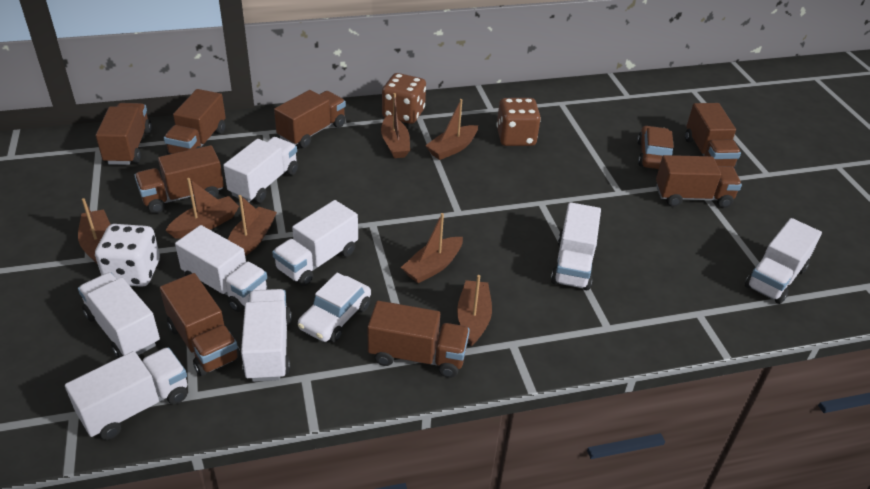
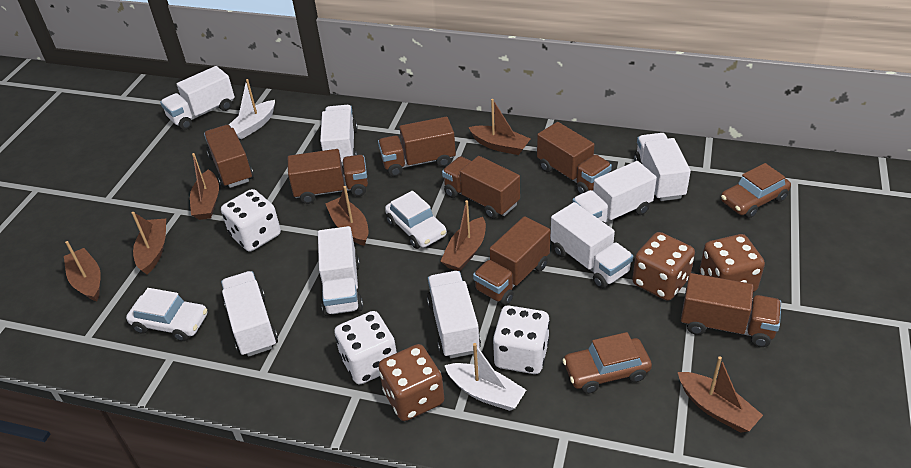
brown car: [637,126,674,169] = 1 -> [562,332,652,394] [721,163,791,218] = 2
brown dice: [382,73,426,124] [497,98,541,146] = 2 -> [378,344,444,421] [632,232,695,301] [700,234,765,292] = 3
brown truck: [96,103,152,165] [134,145,224,213] [160,273,241,376] [164,89,226,155] [274,90,346,148] [367,301,470,378] [656,155,742,208] [685,103,741,169] = 8 -> [204,125,254,188] [288,149,368,204] [378,117,456,177] [442,156,520,219] [473,216,551,306] [537,122,612,194] [681,273,781,347] = 7
white boat: none = 0 -> [229,79,275,139] [444,343,526,411] = 2
white car: [298,273,371,342] = 1 -> [126,288,207,341] [385,191,447,249] = 2
white dice: [95,224,160,287] = 1 -> [221,189,281,252] [334,311,397,384] [493,306,550,374] = 3

